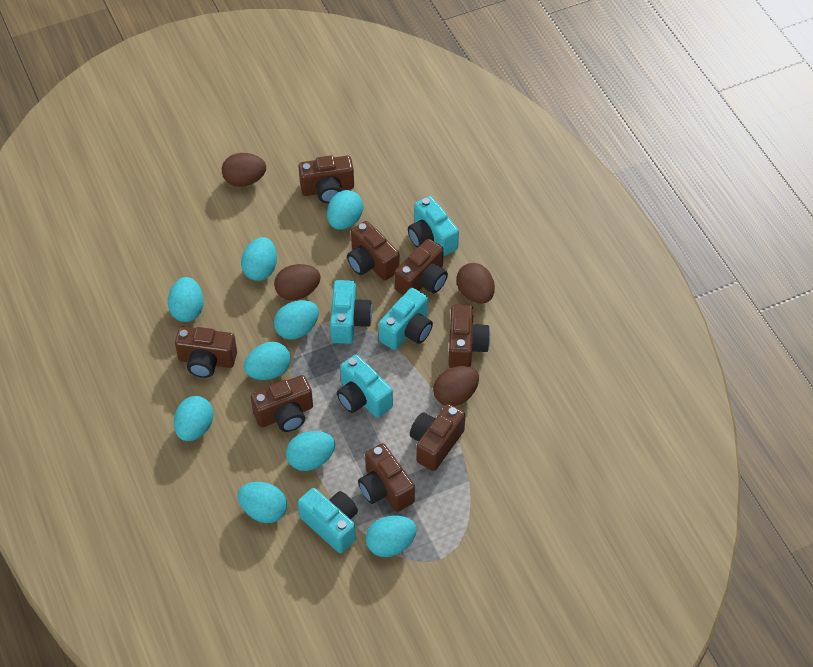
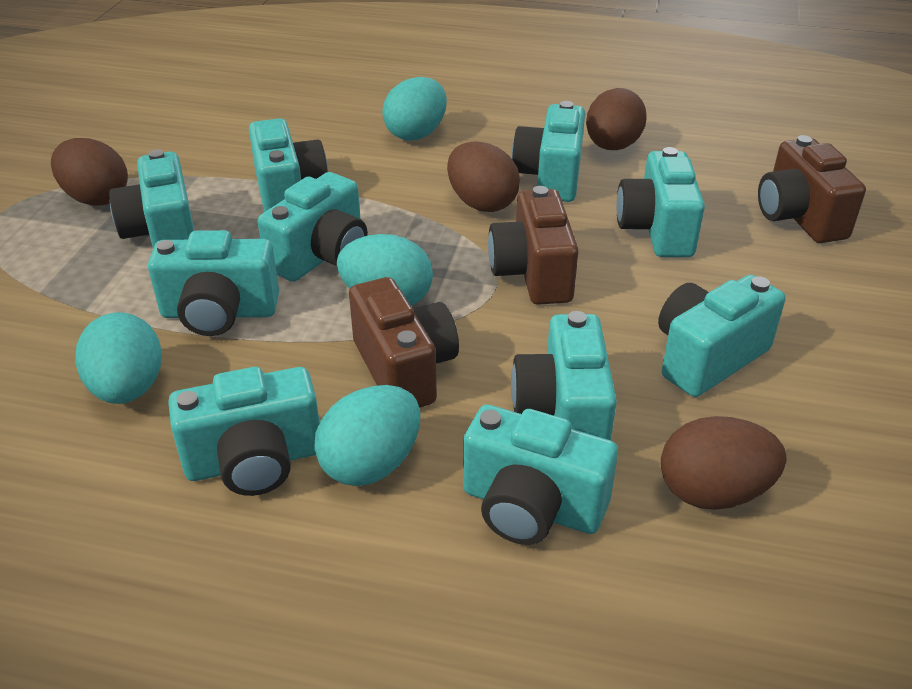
brown camera: [175,327,237,378] [251,375,313,432] [298,155,354,203] [347,221,400,281] [358,443,415,512] [395,239,448,295] [410,404,465,471] [449,305,490,368] = 8 -> [349,277,459,408] [488,186,579,305] [758,135,866,243] = 3
turquoise camera: [298,488,358,553] [330,280,372,344] [337,354,393,418] [379,288,433,350] [408,196,459,257] = 5 -> [109,149,194,248] [148,230,279,336] [168,367,320,496] [249,118,328,212] [258,172,368,282] [463,405,618,545] [511,311,617,440] [512,101,585,202] [616,147,705,257] [658,275,785,397] = 10
turquoise egg: [168,277,204,322] [174,396,213,441] [238,482,287,523] [241,237,277,281] [244,342,291,380] [274,300,319,340] [286,431,335,471] [327,190,363,230] [366,515,417,557] = 9 -> [75,312,162,404] [314,385,420,486] [337,234,433,306] [382,77,447,141] = 4

